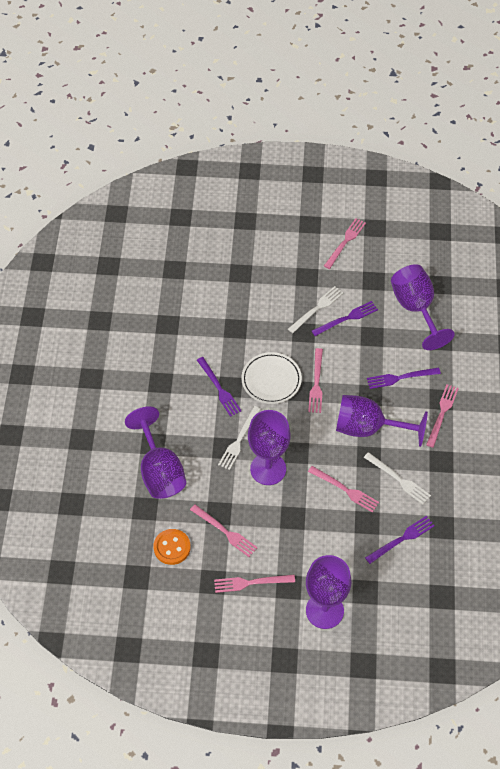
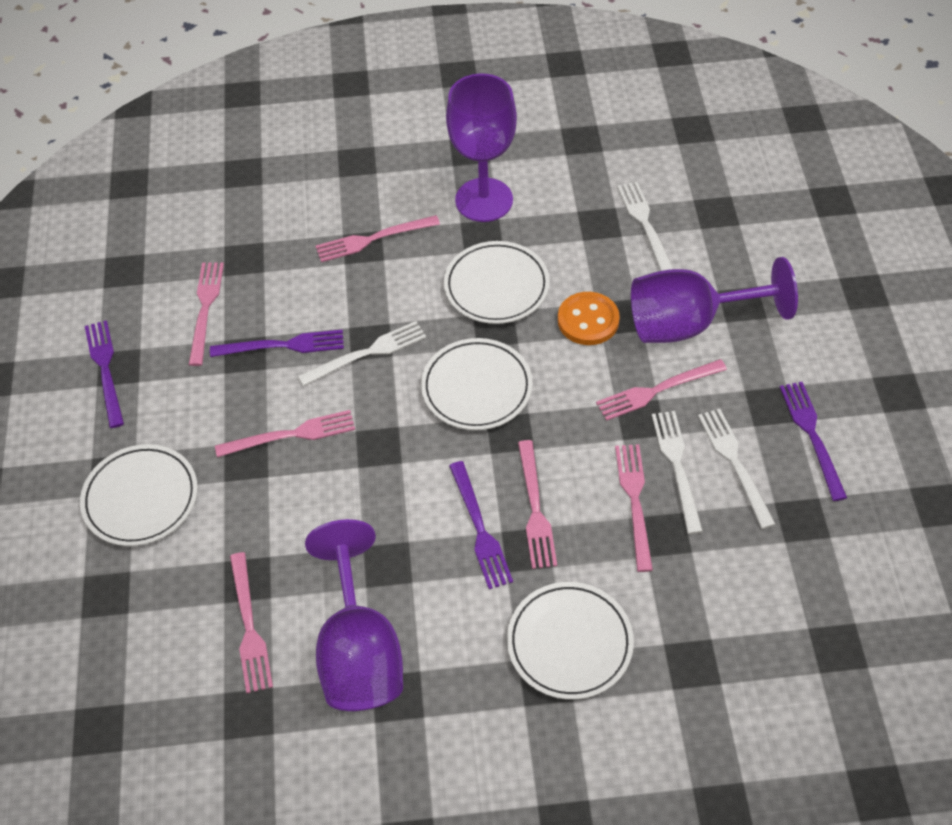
pink fork: [190,504,258,557] [214,575,295,593] [308,348,323,413] [308,466,379,513] [324,218,366,269] [426,384,459,448] = 6 -> [189,262,224,366] [215,410,355,457] [230,552,273,693] [316,215,440,262] [518,440,557,569] [596,359,727,421] [615,444,653,572] = 7
purple goblet: [125,406,186,499] [248,410,291,485] [306,555,351,629] [336,395,428,447] [391,264,455,350] = 5 -> [305,519,403,711] [446,74,517,222] [631,257,798,343] = 3
white fork: [218,406,261,470] [288,286,344,333] [364,452,431,505] = 3 -> [298,321,426,386] [617,182,673,271] [652,411,703,534] [698,409,776,529] = 4
white plate: [241,352,302,404] = 1 -> [80,444,198,546] [421,338,533,430] [444,241,550,324] [507,582,634,700] = 4

